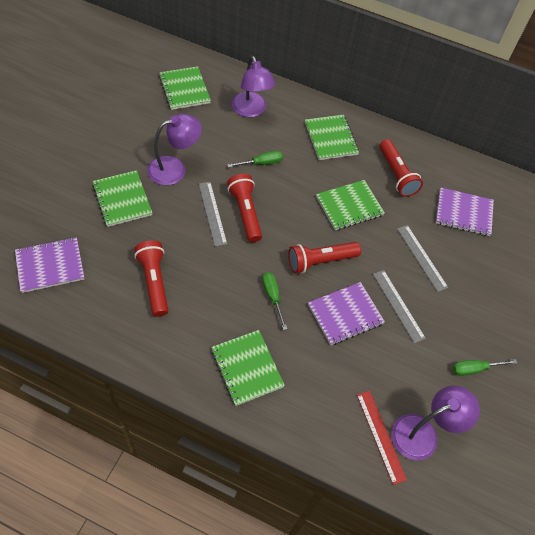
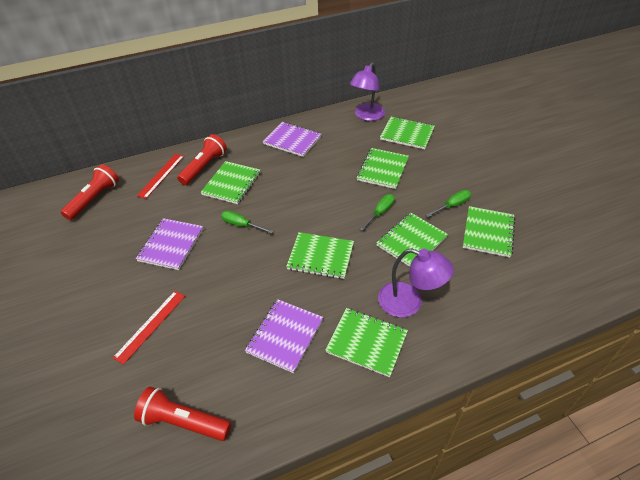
green notebook: [92,170,152,227] [159,66,211,110] [211,330,285,406] [305,115,359,160] [316,180,385,230] = 5 -> [201,161,260,204] [286,232,354,279] [325,308,408,377] [356,148,409,189] [376,213,448,267] [380,116,435,149] [463,206,515,258] = 7
grey ruler: [199,182,227,247] [373,270,426,343] [397,225,448,292] = 3 -> none = 0
purple lamp: [147,114,202,185] [232,56,275,117] [391,385,480,460] = 3 -> [350,63,385,121] [378,248,454,317] = 2
red flashlight: [134,241,168,317] [227,174,262,242] [288,242,361,273] [379,139,423,197] = 4 -> [61,164,119,220] [134,387,231,441] [177,134,227,185] = 3
red ruler: [357,391,407,485] = 1 -> [113,291,185,365] [137,154,184,199] = 2

